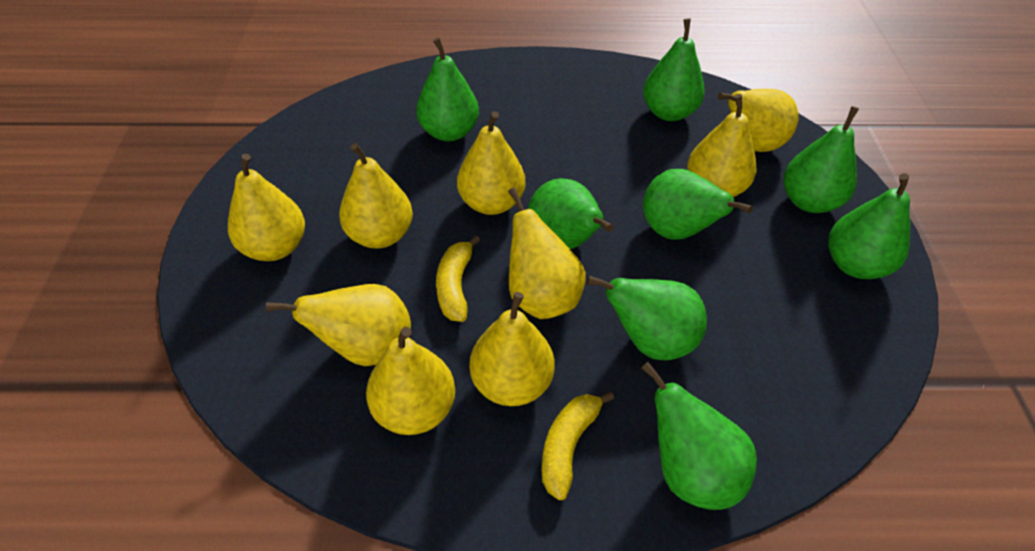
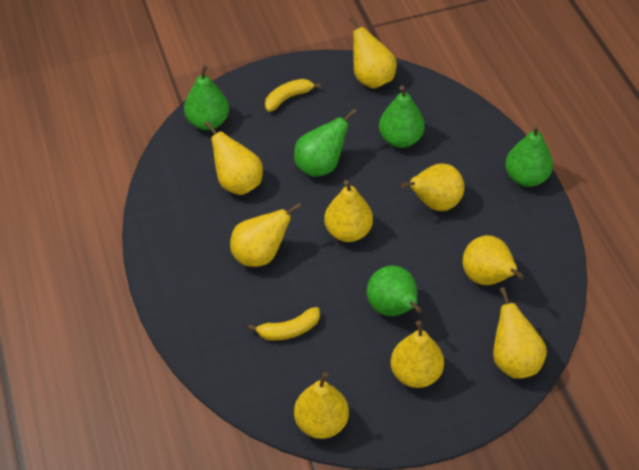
green pear: [416,37,479,141] [528,178,613,249] [586,276,707,360] [641,362,757,510] [643,19,705,121] [643,169,753,240] [784,106,859,213] [828,173,910,279] = 8 -> [184,65,229,130] [294,108,357,177] [367,265,422,316] [379,86,425,148] [505,125,553,187] = 5

